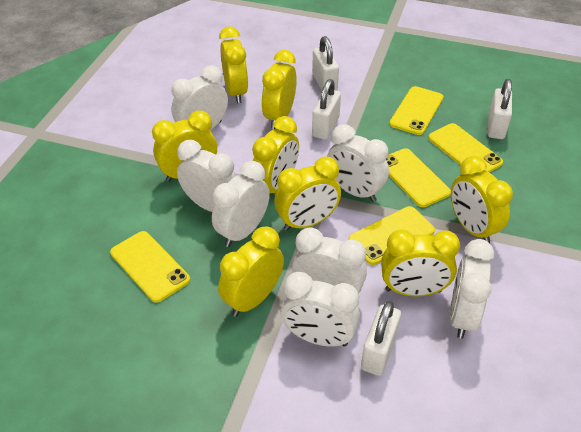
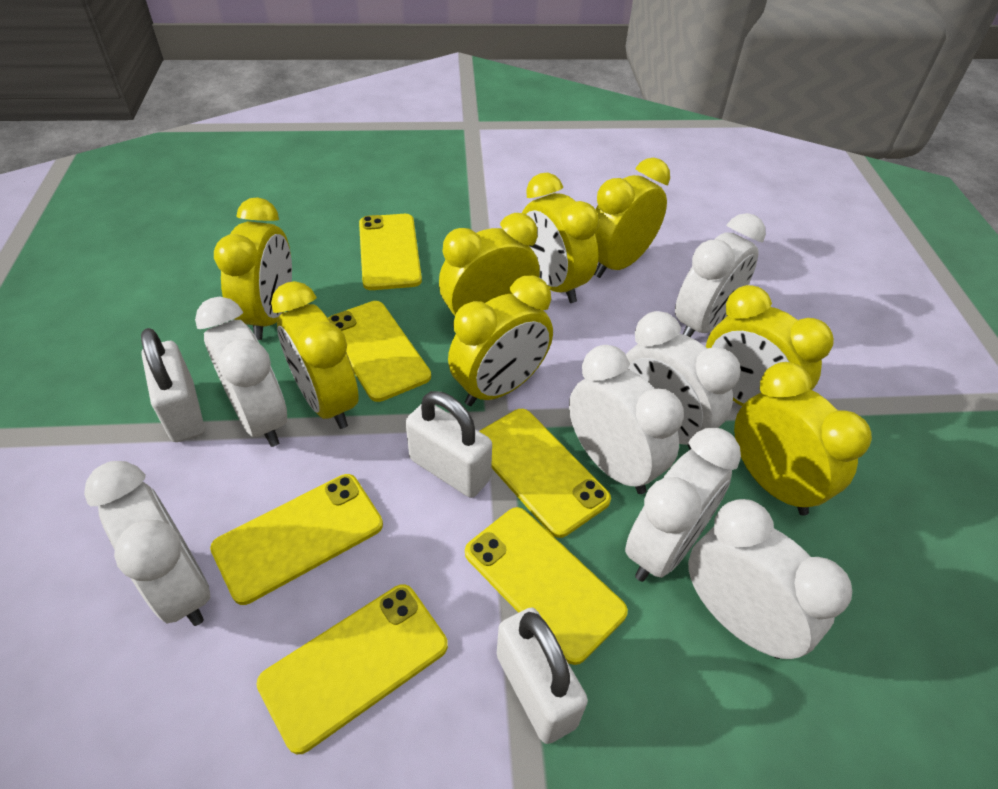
white padlock: [312,36,339,91] [312,79,341,140] [361,301,401,376] [488,79,512,139] = 4 -> [141,328,205,442] [406,391,492,498] [497,607,588,744] = 3
yellow phone: [110,231,190,303] [348,206,435,265] [386,148,451,207] [389,86,443,135] [428,123,503,173] = 5 -> [210,474,383,605] [256,584,448,754] [328,301,431,402] [359,214,422,290] [465,507,628,665] [479,409,611,538] = 6

